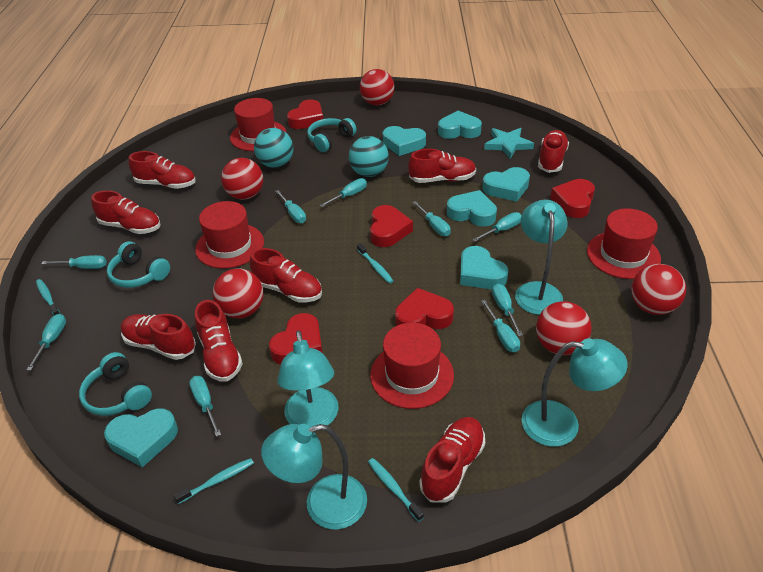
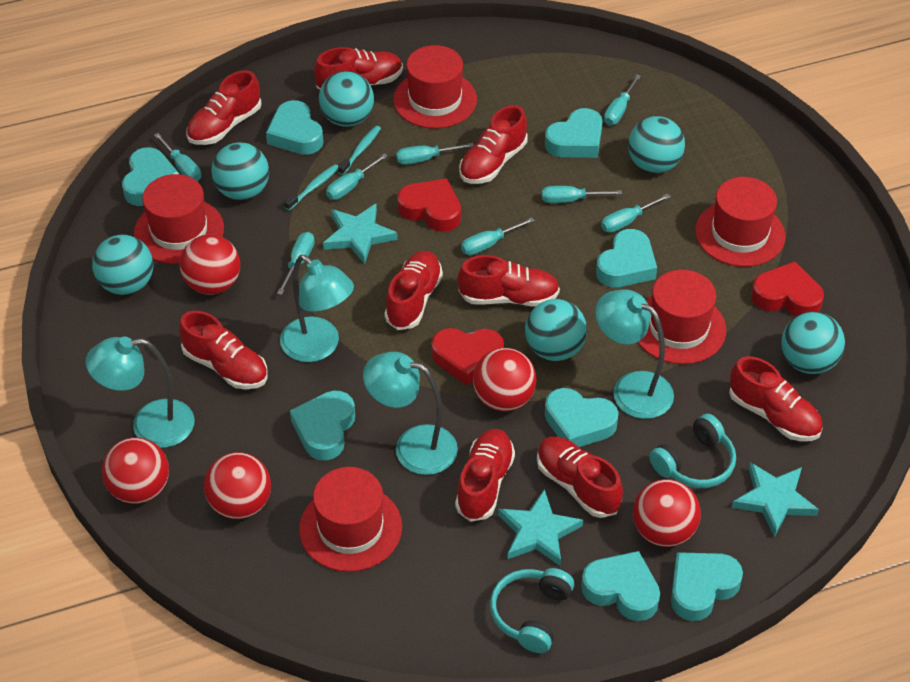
red hat: [195,201,264,269] [230,98,286,151] [370,323,454,409] [587,208,661,279] = 4 -> [134,174,224,264] [299,467,402,572] [393,45,477,129] [638,270,726,364] [695,177,786,267] = 5
red heart: [269,313,322,365] [287,99,323,129] [370,205,413,247] [395,288,454,329] [550,179,595,218] = 5 -> [397,178,461,232] [431,328,504,385] [751,261,824,316] = 3
red shoe: [91,190,160,234] [121,314,196,360] [128,151,196,189] [195,300,243,382] [250,248,322,302] [408,149,476,183] [419,417,485,503] [538,130,569,173] = 8 -> [179,311,267,389] [186,70,262,145] [314,47,403,90] [384,251,443,330] [455,429,515,522] [458,255,560,306] [459,105,527,184] [537,437,623,518] [729,356,823,441] = 9
turquoise ball: [254,128,293,168] [349,136,389,177] = 2 -> [92,235,153,295] [211,143,269,200] [319,71,374,127] [525,299,587,361] [628,116,685,173] [781,312,845,374] = 6
turquoise headphones: [79,352,152,416] [107,241,170,288] [307,118,357,152] = 3 -> [490,568,574,653] [649,414,736,488] = 2
turquoise heart: [104,408,178,467] [383,126,426,156] [438,111,482,139] [447,190,497,227] [460,246,508,289] [482,167,530,202] = 6 -> [122,147,179,206] [266,100,323,155] [290,391,355,461] [545,108,603,158] [545,388,619,447] [581,551,660,621] [596,229,657,287] [671,552,743,621] = 8
turquoise screwdriver: [27,314,66,371] [42,255,107,269] [189,376,221,437] [275,190,306,223] [319,178,367,207] [412,201,451,236] [472,212,522,242] [481,300,520,352] [492,284,523,336] = 9 -> [154,133,201,181] [277,232,315,295] [326,153,388,200] [396,143,474,165] [461,217,535,255] [542,186,622,203] [601,194,670,233] [604,74,641,125] = 8
turquoise star: [484,128,534,159] = 1 -> [323,204,398,264] [498,489,583,566] [732,462,819,537] = 3
turquoise toothbrush: [36,279,60,315] [174,458,254,504] [357,243,393,284] [368,458,424,522] = 4 -> [284,164,338,210] [338,126,381,175] = 2

